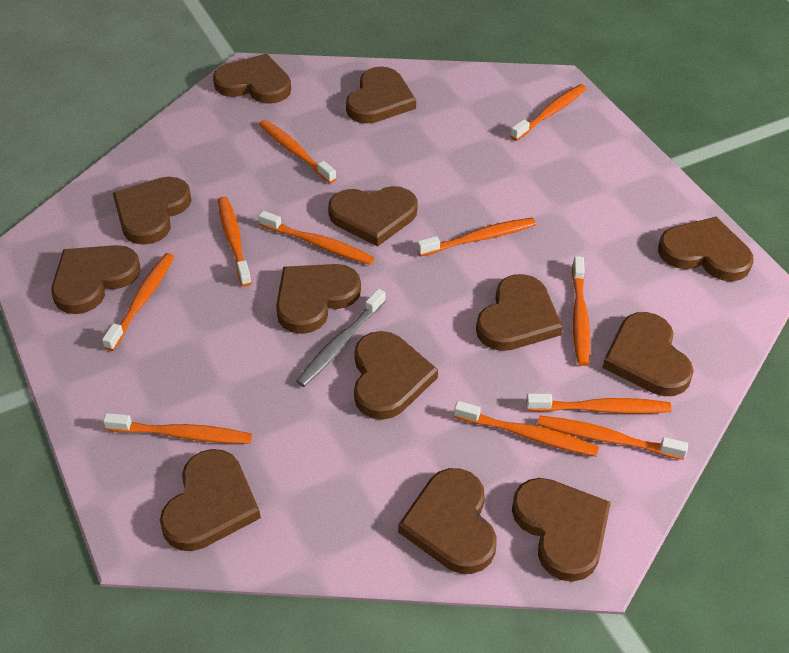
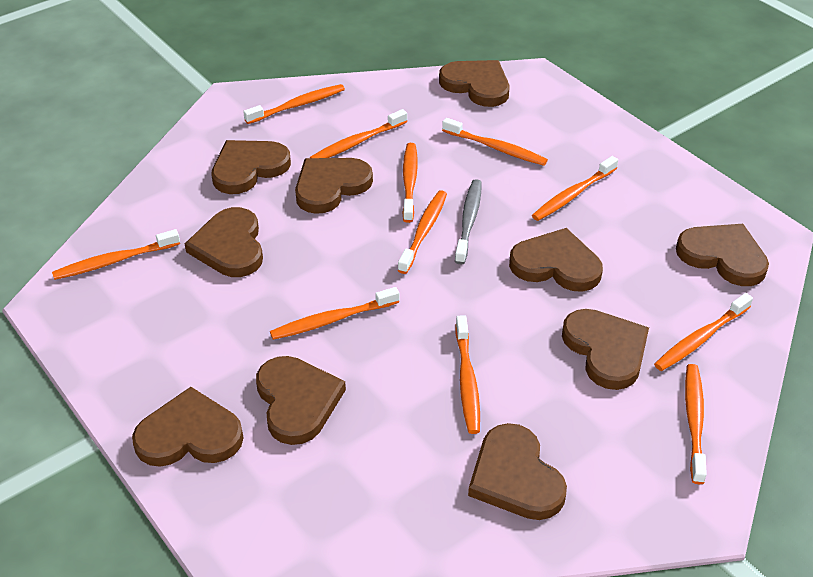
brown heart: [51,245,141,314] [113,177,192,245] [160,449,261,551] [213,54,291,104] [276,264,361,334] [328,186,418,247] [346,66,416,124] [354,331,438,420] [398,468,496,574] [476,274,563,351] [512,478,611,582] [602,312,694,396] [658,216,754,281] = 13 -> [132,387,243,467] [185,207,263,277] [212,140,291,194] [256,356,346,445] [295,158,373,214] [439,60,509,107] [468,423,567,520] [509,228,603,292] [562,309,649,390] [676,224,769,286] = 10

